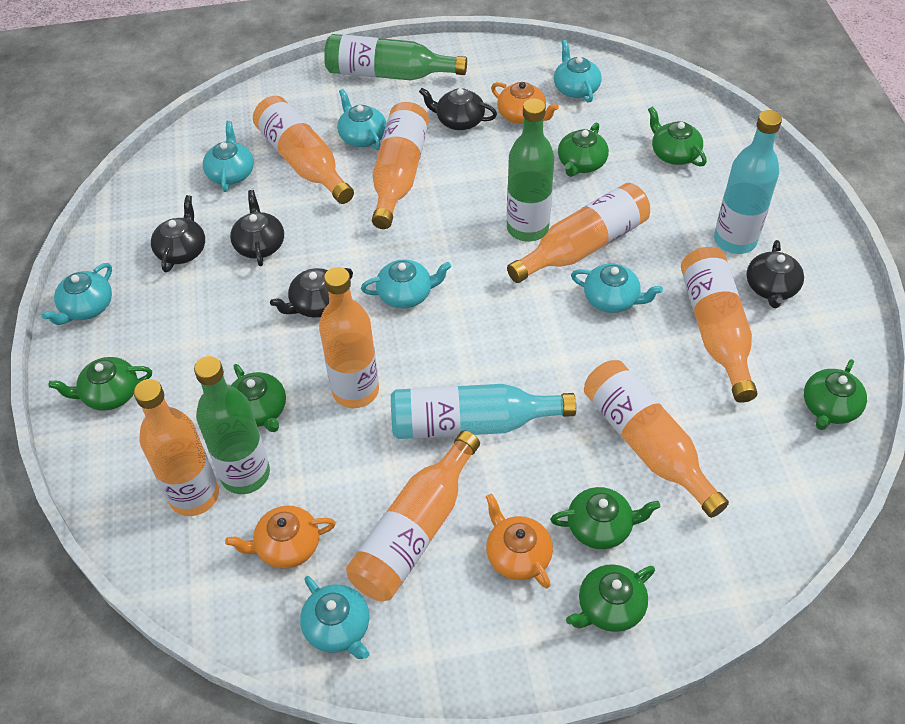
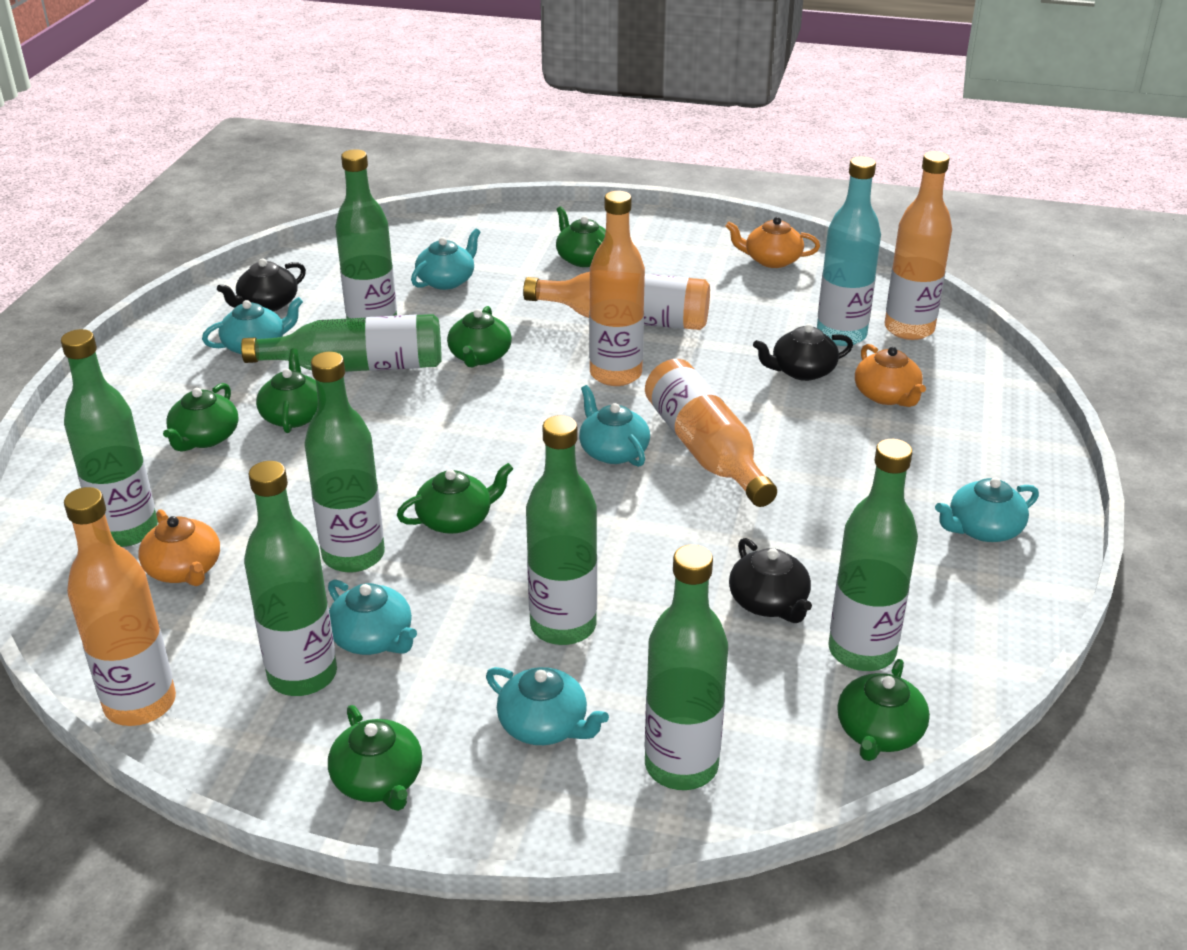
black teapot: [151,195,205,272] [230,190,284,266] [270,268,353,318] [419,88,497,130] [746,240,804,308] = 5 -> [217,259,306,311] [729,538,812,623] [753,324,853,381] = 3
green bottle: [194,356,270,494] [324,34,467,80] [507,98,555,242] = 3 -> [61,329,158,547] [241,314,442,372] [244,461,337,696] [304,352,385,573] [335,149,397,319] [526,415,597,645] [644,545,728,790] [828,439,918,671] = 8
orange bottle: [134,379,219,516] [253,96,354,204] [319,267,379,408] [346,431,480,601] [372,102,429,229] [507,183,650,283] [584,360,729,518] [681,247,757,403] = 8 -> [64,487,176,726] [523,272,710,330] [589,191,645,386] [645,359,777,507] [885,151,952,340] = 5
turquoise bottle: [391,384,576,439] [714,110,782,254] = 2 -> [817,157,881,346] = 1
turquoise teapot: [42,263,112,325] [203,121,254,192] [300,576,370,659] [337,89,386,150] [361,259,452,308] [554,40,602,103] [571,263,663,313] = 7 -> [202,297,303,354] [328,579,417,655] [411,229,481,290] [486,667,609,745] [579,385,650,467] [935,478,1039,542] = 6

